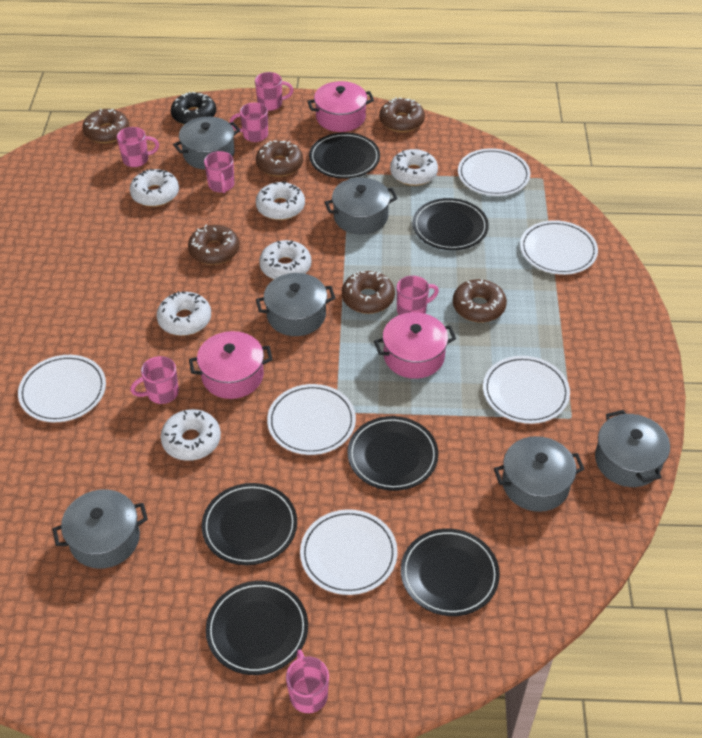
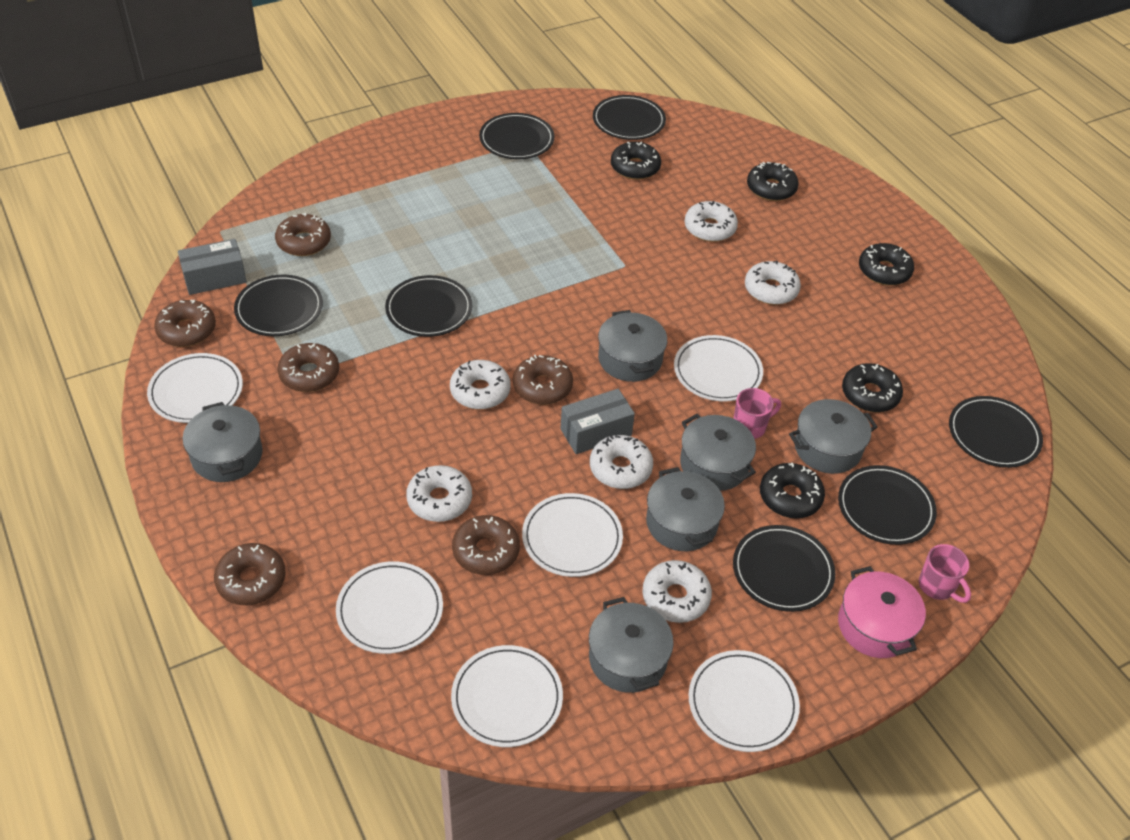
black donut: [171,91,216,125] = 1 -> [611,142,661,180] [747,162,799,201] [760,463,825,518] [842,363,903,412] [859,243,914,286] = 5
black plate: [202,483,297,565] [206,581,308,675] [309,132,380,179] [347,416,439,491] [401,529,500,616] [413,198,489,250] = 6 -> [234,275,323,336] [385,275,472,337] [479,113,555,159] [593,95,666,140] [733,525,835,612] [838,465,937,545] [949,396,1043,468] = 7
grey box: none = 0 -> [178,239,247,295] [560,389,635,454] = 2
pink mug: [117,127,159,167] [130,356,179,404] [204,151,234,193] [230,103,268,142] [255,72,293,111] [286,650,329,713] [397,276,439,315] = 7 -> [733,388,781,439] [919,544,971,603] = 2
pink pot: [189,331,273,399] [307,81,374,132] [374,312,456,379] = 3 -> [838,566,926,658] = 1

